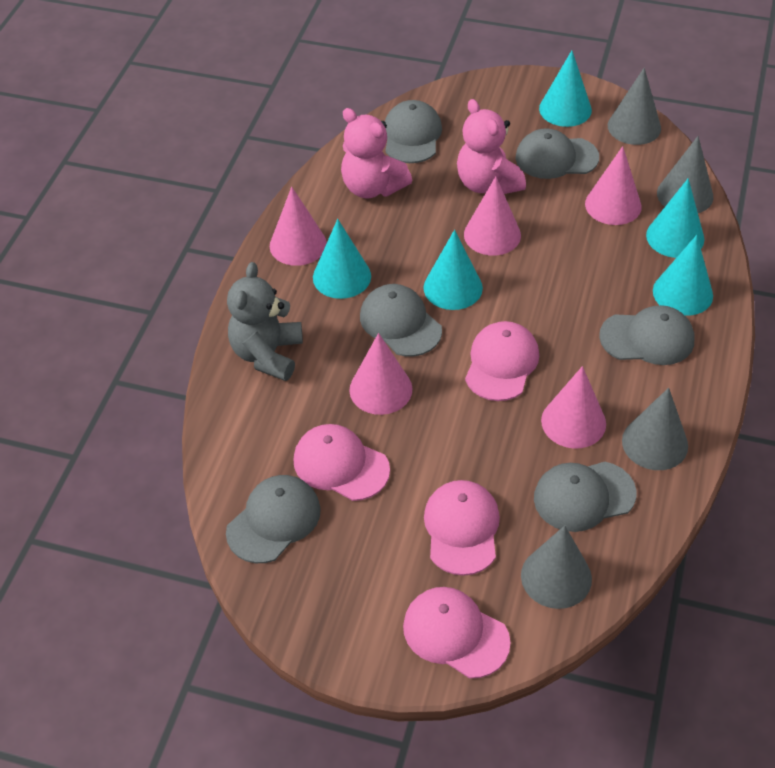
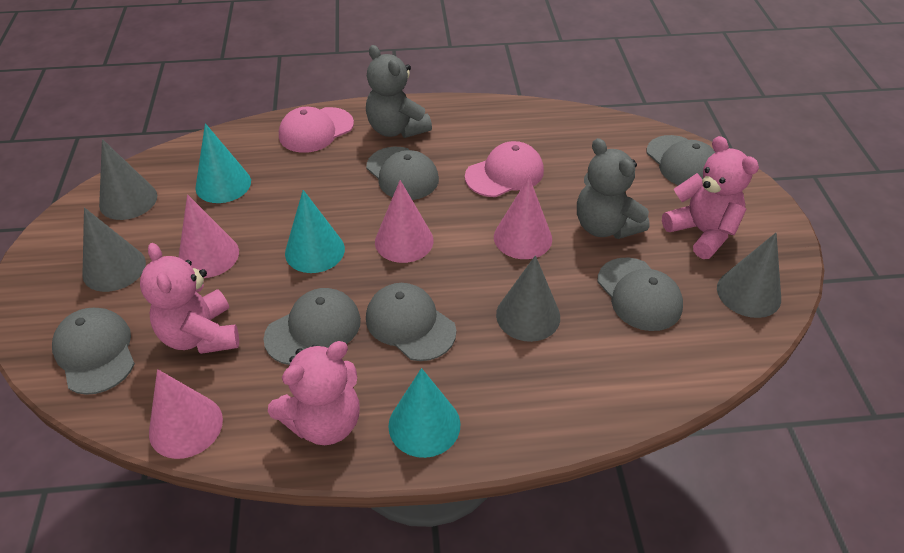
grey teddy bear: [227,262,303,381] = 1 -> [366,45,432,138] [577,138,650,239] = 2
pink cap: [293,424,390,501] [403,587,511,678] [424,480,500,576] [465,321,539,401] = 4 -> [279,107,354,153] [465,141,544,197] = 2
pink cone: [270,187,327,266] [349,333,412,415] [464,176,521,256] [541,366,606,448] [585,146,642,225] = 5 -> [149,369,223,459] [179,194,239,278] [375,180,434,263] [494,177,552,259] = 4
pink teddy bear: [341,108,412,199] [457,99,526,194] = 2 -> [140,243,239,354] [268,341,360,445] [662,136,759,259] = 3
turquoise cone: [313,219,371,299] [423,230,483,310] [539,51,592,127] [646,178,705,258] [653,235,713,316] = 5 -> [195,123,251,203] [285,190,345,273] [388,368,460,458] = 3

